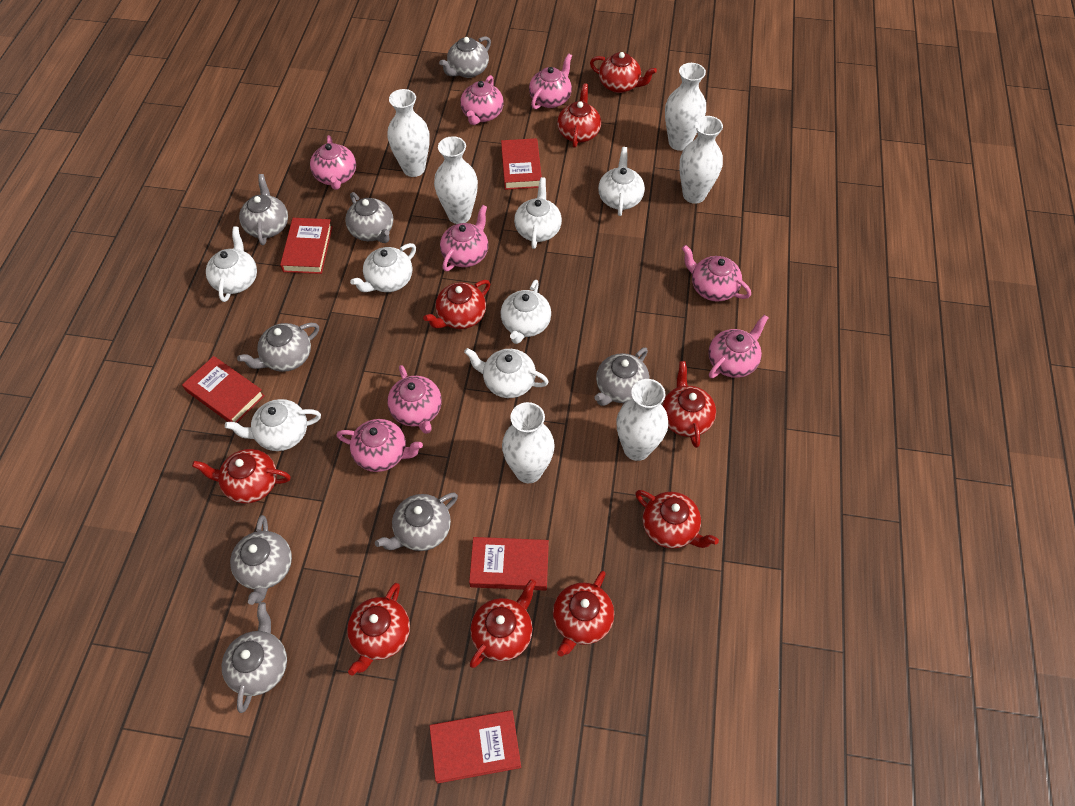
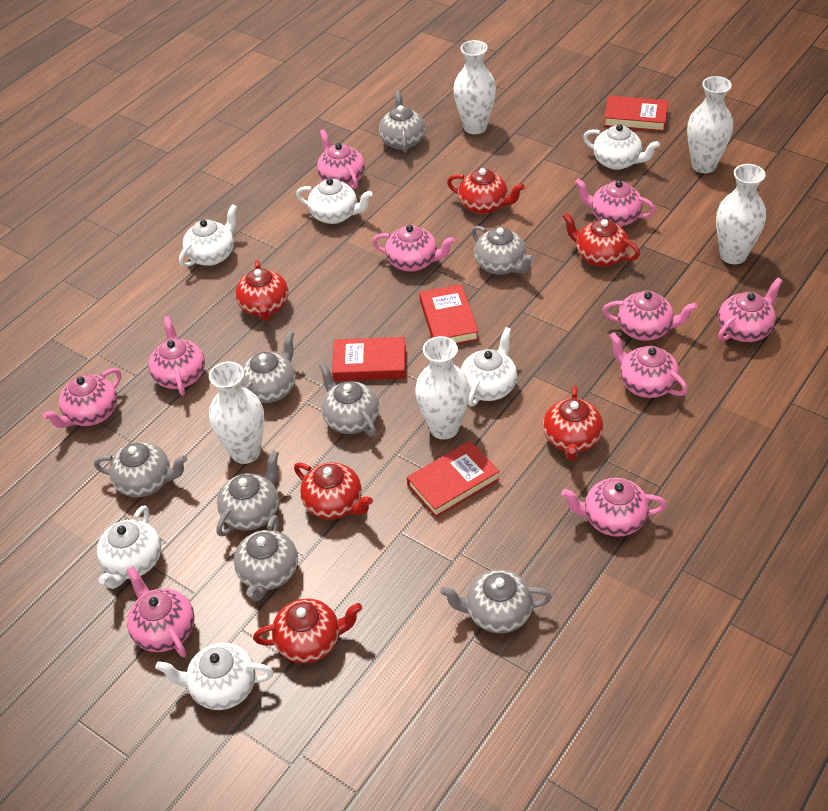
pink teapot: [310,135,356,190] [337,419,423,472] [387,365,442,434] [440,205,488,271] [460,75,504,125] [529,53,572,109] [682,245,751,302] [708,315,769,378] = 8 -> [42,368,121,428] [127,566,195,657] [149,316,205,396] [317,129,365,189] [372,225,455,272] [561,478,667,537] [575,179,656,227] [603,291,698,341] [609,332,688,398] [718,278,783,342] = 10
red book: [182,356,265,423] [280,218,333,274] [429,710,521,784] [469,537,549,591] [501,138,542,190] = 5 -> [332,337,406,381] [407,441,500,518] [419,284,479,344] [604,96,669,132] = 4
red teapot: [192,449,291,504] [347,583,410,676] [423,280,490,329] [470,579,536,668] [553,571,614,657] [557,83,601,148] [590,52,657,93] [635,490,719,549] [662,361,716,448] = 9 -> [235,260,288,321] [253,598,362,664] [294,462,373,519] [447,168,525,214] [543,386,603,461] [562,212,640,267] = 6
white teapot: [206,227,257,302] [225,399,321,451] [350,243,416,292] [464,348,548,398] [501,280,551,344] [514,177,562,249] [598,147,645,216] = 7 -> [97,506,161,589] [155,643,274,710] [179,204,237,267] [296,178,373,224] [460,327,517,407] [583,124,660,170] = 6
white vase: [387,89,430,177] [434,136,478,224] [502,402,555,483] [617,379,668,461] [665,63,706,151] [679,116,723,204] = 6 -> [209,361,264,464] [415,336,470,439] [453,40,496,134] [687,76,733,173] [716,164,766,264] = 5

